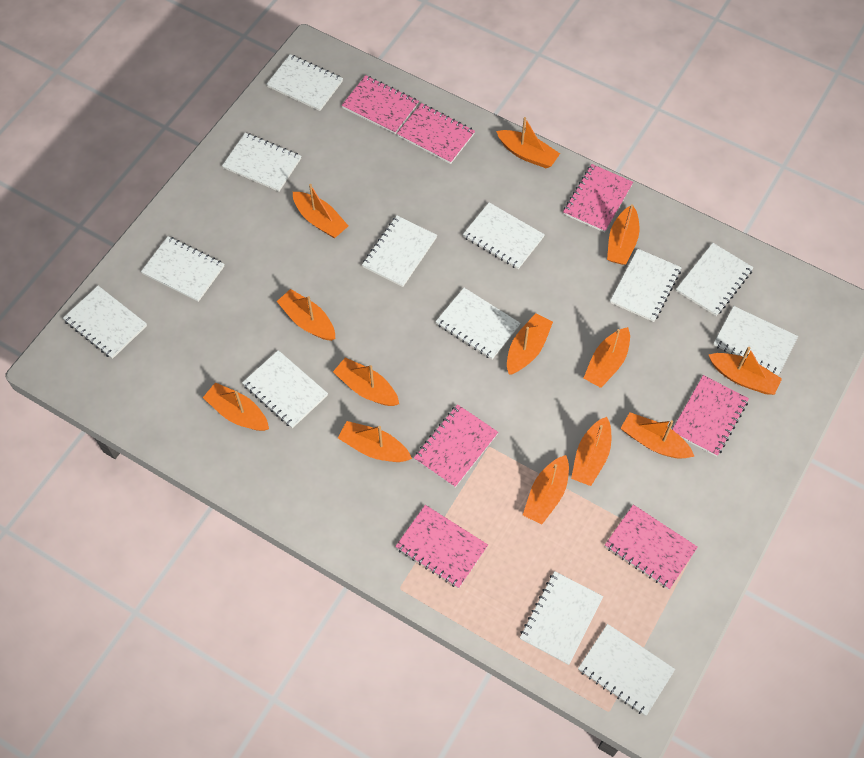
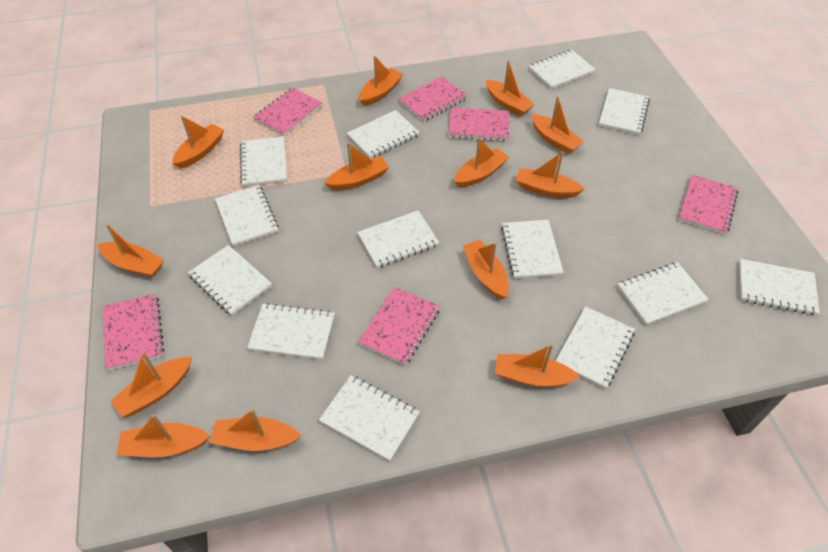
pink notebook: [342,75,419,134] [395,505,488,589] [397,103,475,164] [414,404,498,487] [563,164,633,233] [605,505,698,589] [672,375,749,457] = 7 -> [103,294,164,371] [253,88,323,136] [358,287,440,366] [399,76,468,122] [449,108,509,142] [679,175,738,235] = 6

